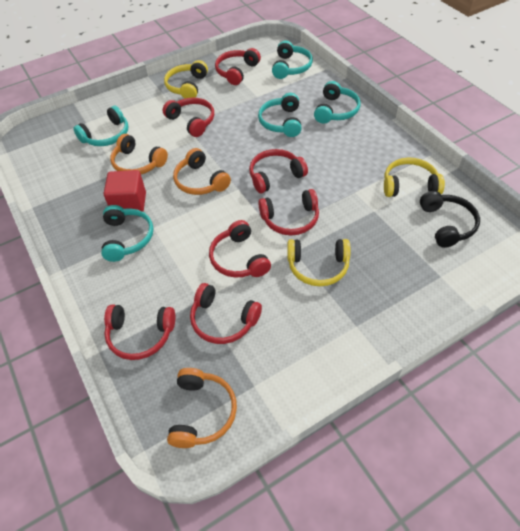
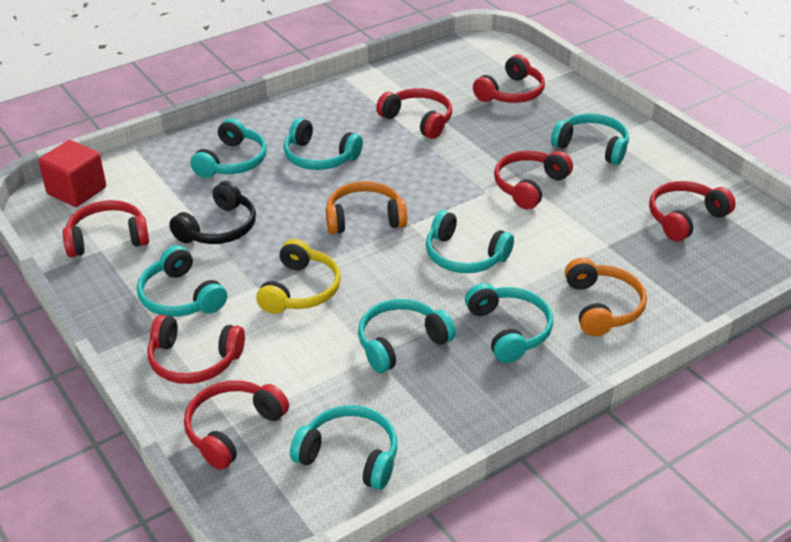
orange headphones: [110,134,168,174] [167,368,237,448] [173,148,231,195] = 3 -> [326,181,407,234] [565,258,647,336] = 2
turquoise headphones: [73,106,128,146] [101,205,153,262] [258,93,302,137] [272,40,313,79] [314,81,361,123] = 5 -> [137,245,227,316] [190,118,267,178] [283,118,363,170] [290,405,397,490] [358,299,456,373] [426,210,514,273] [465,283,553,363] [551,113,629,165] = 8
yellow headphones: [164,60,208,98] [287,239,351,286] [384,158,445,197] = 3 -> [256,239,341,314] = 1

